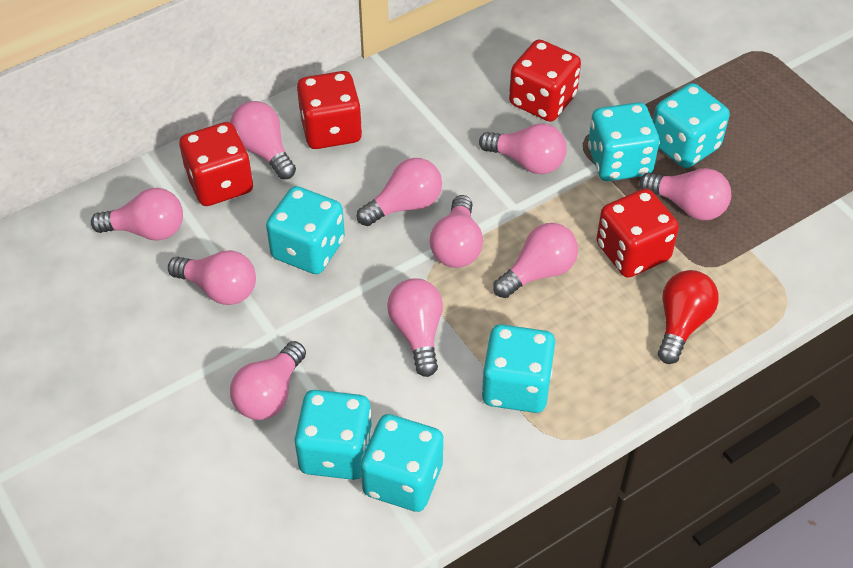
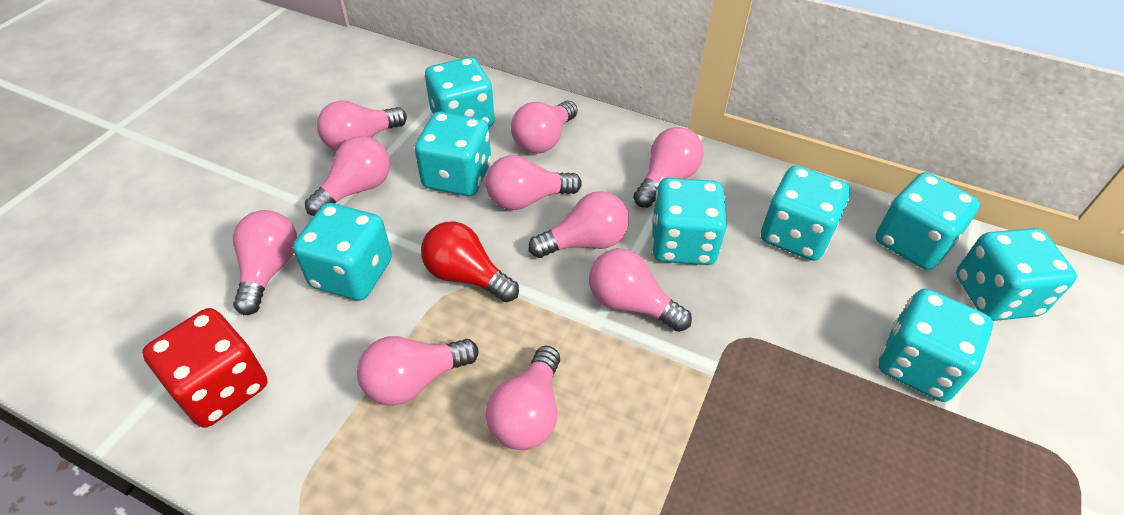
red dice: [179,122,253,206] [297,71,362,149] [509,39,581,122] [596,188,679,278] = 4 -> [142,308,267,428] = 1
turquoise dice: [266,186,345,274] [294,390,373,480] [361,414,443,512] [481,324,555,413] [588,102,659,181] [653,83,730,168] = 6 -> [293,203,392,300] [415,112,491,196] [425,57,495,127] [652,178,727,265] [761,166,850,261] [876,172,980,270] [879,289,993,402] [956,228,1077,321] = 8

